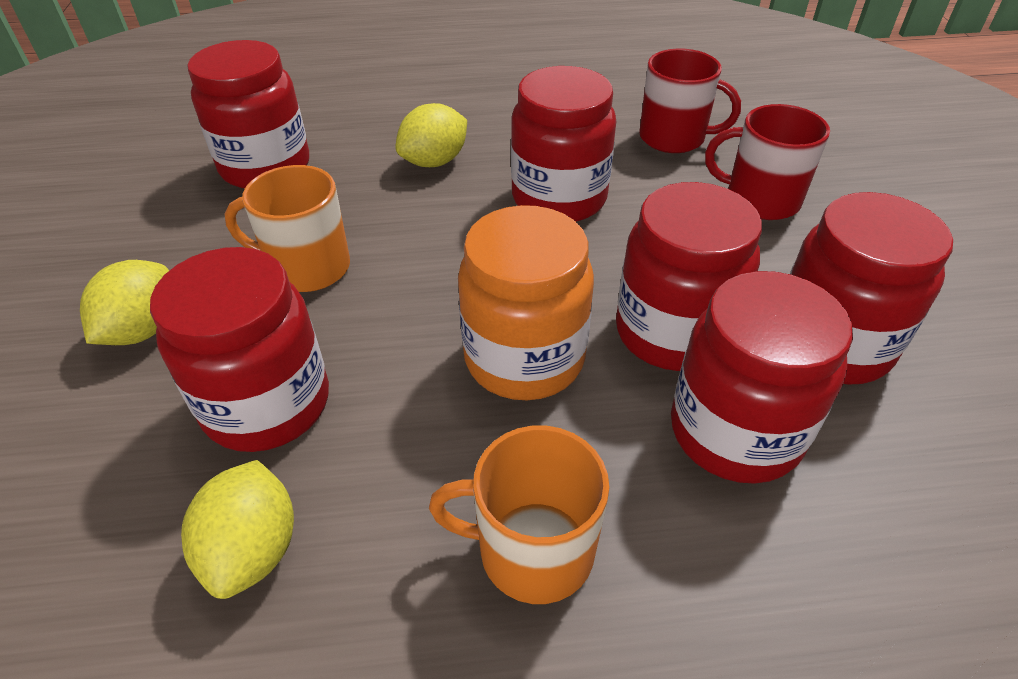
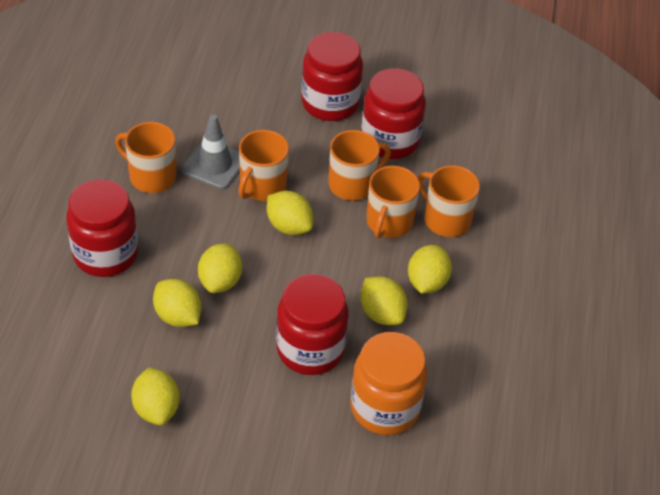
grey traffic cone: none = 0 -> [181,115,240,189] = 1
orange mug: [225,165,350,292] [429,426,610,604] = 2 -> [115,122,176,193] [238,130,289,201] [328,130,391,201] [366,166,420,238] [418,165,480,237] = 5
red jar: [150,247,329,452] [187,40,309,189] [511,66,616,222] [616,182,762,371] [671,271,853,484] [790,192,953,385] = 6 -> [66,179,138,277] [276,274,349,375] [302,32,363,121] [361,68,426,159] = 4
red mug: [639,49,741,153] [705,104,830,220] = 2 -> none = 0
yellow lemon: [80,260,169,345] [181,460,294,599] [395,103,467,167] = 3 -> [131,367,180,425] [153,279,202,327] [198,243,242,293] [267,191,313,235] [360,276,408,325] [408,245,452,293] = 6

